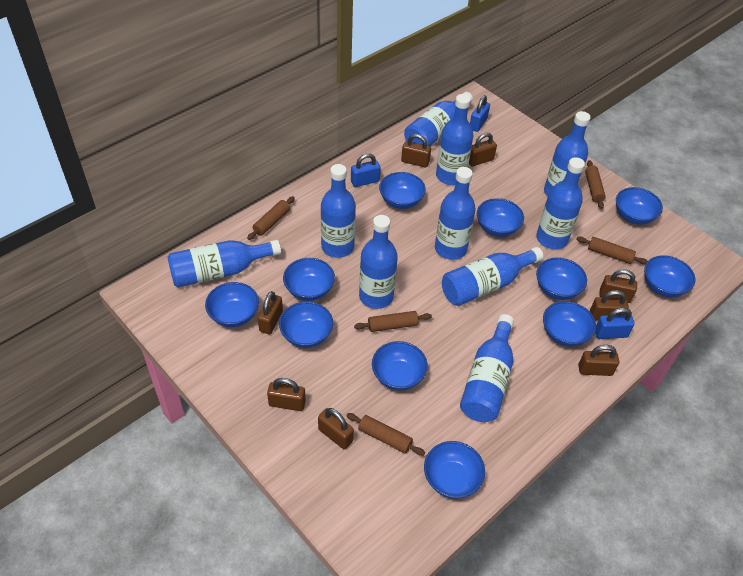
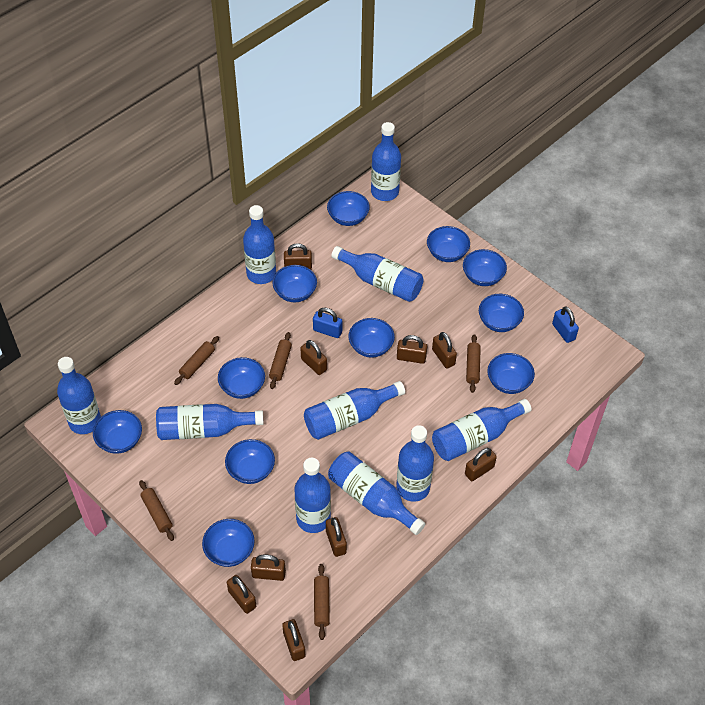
blue padlock: [351,153,381,187] [470,95,490,132] [595,308,635,339] = 3 -> [313,308,342,338] [552,306,579,343] = 2
brown padlock: [258,291,283,334] [267,378,306,411] [318,408,354,449] [401,134,431,167] [469,133,497,166] [578,345,619,376] [590,290,629,321] [599,269,637,303] = 8 -> [227,575,256,614] [251,554,286,581] [282,619,305,661] [284,243,312,270] [301,340,327,375] [326,517,347,557] [397,335,427,364] [432,332,457,369] [465,448,497,481] = 9

